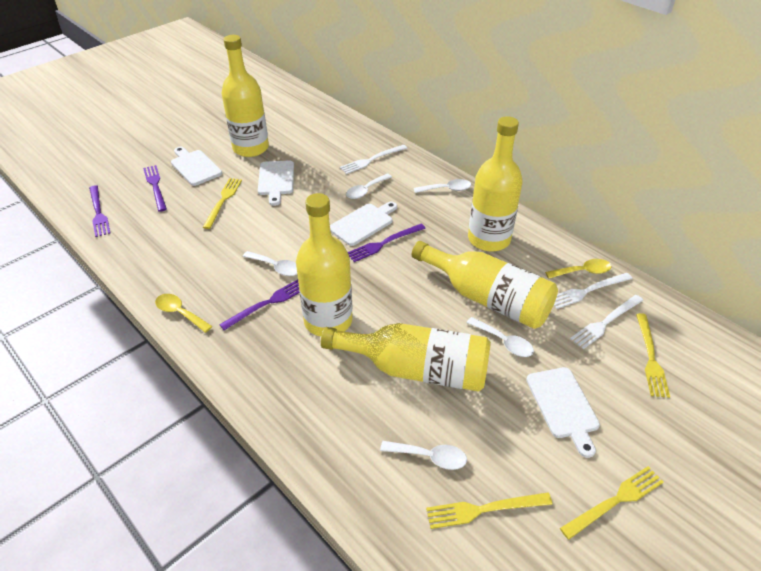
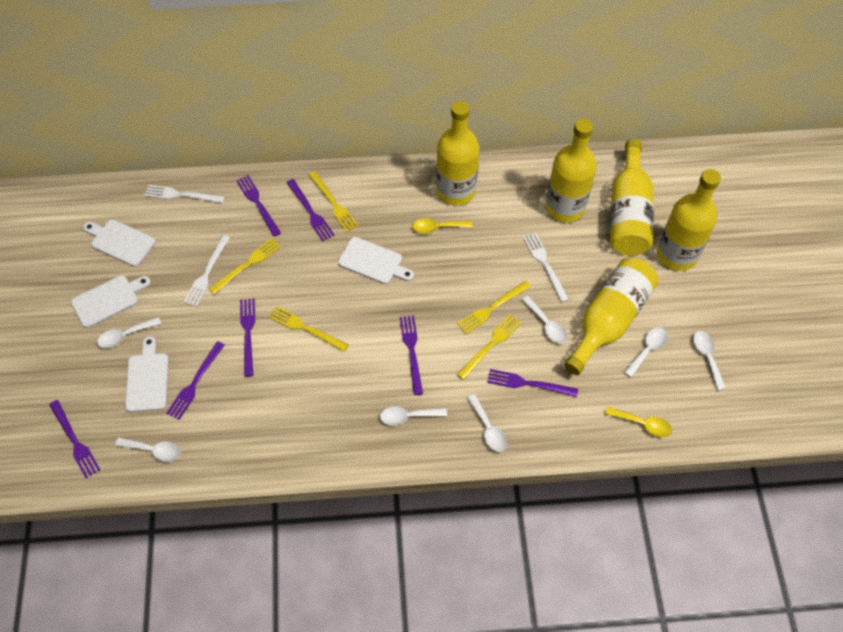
purple fork: [89,185,110,237] [143,165,167,212] [219,280,299,330] [348,224,426,262] = 4 -> [49,400,100,478] [166,341,225,420] [236,175,281,236] [240,298,255,377] [287,179,335,242] [400,315,423,395] [487,369,578,397] = 7
white spoon: [243,251,297,276] [346,174,392,199] [380,441,467,470] [414,179,471,193] [467,317,534,357] = 5 -> [97,317,161,348] [115,437,181,462] [380,406,447,426] [467,394,507,452] [522,296,567,344] [624,327,668,377] [693,331,726,391] = 7
yellow fork: [203,178,242,229] [426,492,552,529] [560,466,664,540] [636,313,670,398] = 4 -> [209,238,281,295] [269,306,349,352] [309,171,358,232] [457,281,531,334] [457,314,522,380] = 5

